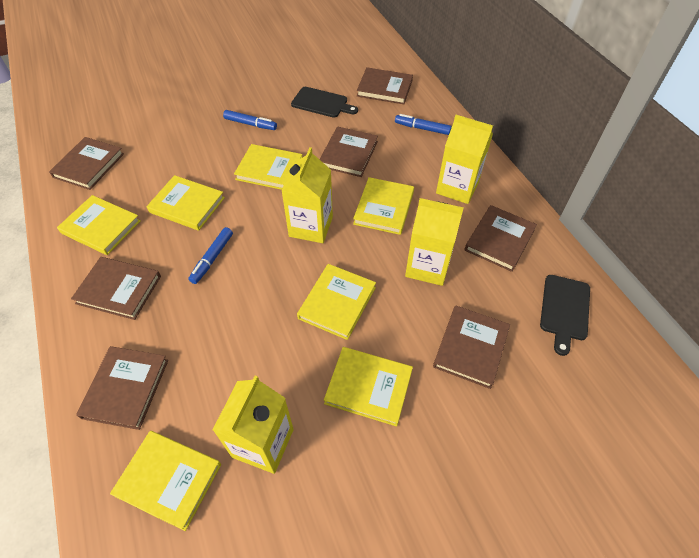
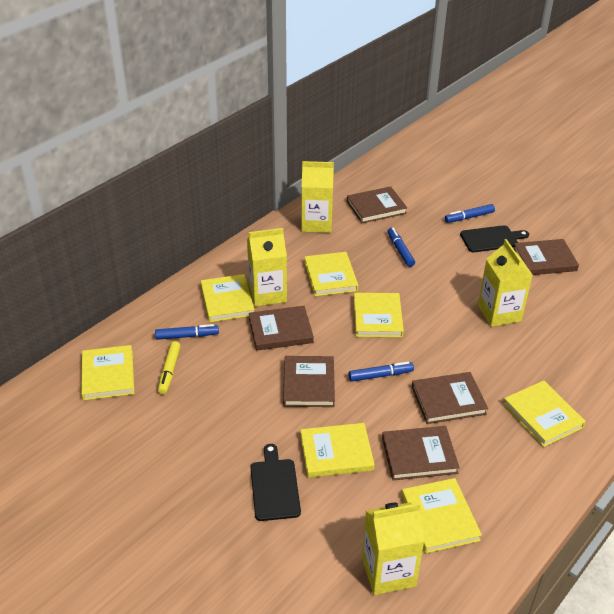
blue marker: [188,227,233,284] [223,110,277,130] [395,114,452,135] = 3 -> [155,324,219,340] [348,361,414,382] [387,228,415,267] [445,204,495,223] = 4
brown book: [49,137,124,190] [71,257,161,320] [76,346,168,430] [319,127,378,177] [357,67,413,104] [433,305,510,389] [465,205,537,272] = 7 -> [249,306,314,351] [283,356,335,407] [347,186,407,223] [382,426,460,481] [412,372,488,424] [513,239,579,275] = 6
yellow marker: none = 0 -> [158,341,181,394] = 1

